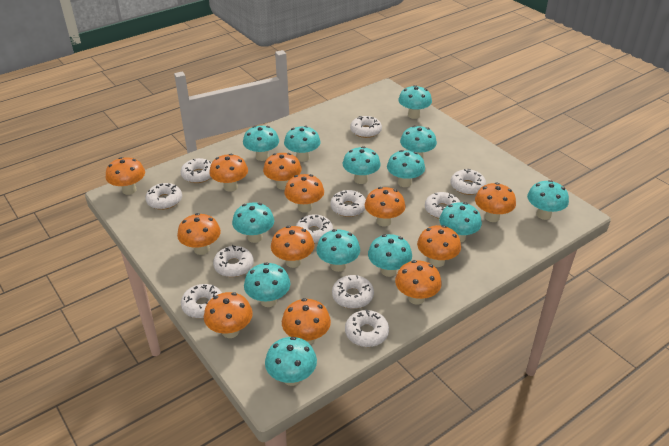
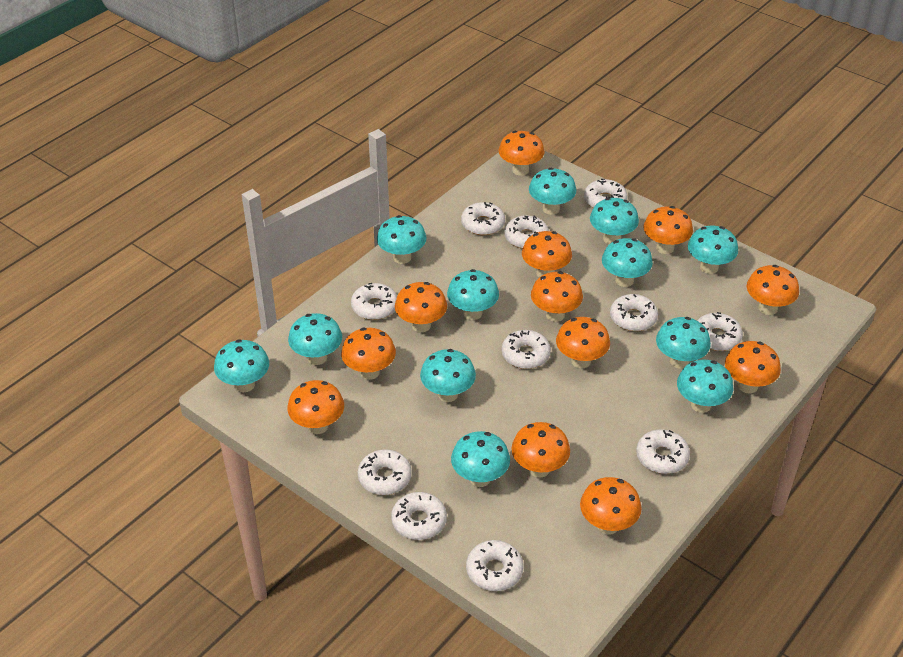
turquoise mushroom: [232,202,274,243] [243,126,279,161] [244,262,290,307] [265,337,317,386] [284,126,320,162] [316,229,360,272] [343,146,381,184] [368,234,412,277] [387,150,425,187] [398,85,432,119] [400,126,437,158] [439,202,482,243] [527,180,569,220] = 13 -> [214,339,269,392] [288,313,342,365] [377,215,426,264] [420,349,476,402] [447,269,499,320] [451,431,510,487] [529,168,576,215] [590,198,639,244] [602,238,653,287] [656,317,711,369] [677,359,733,413] [688,225,738,274] = 12

